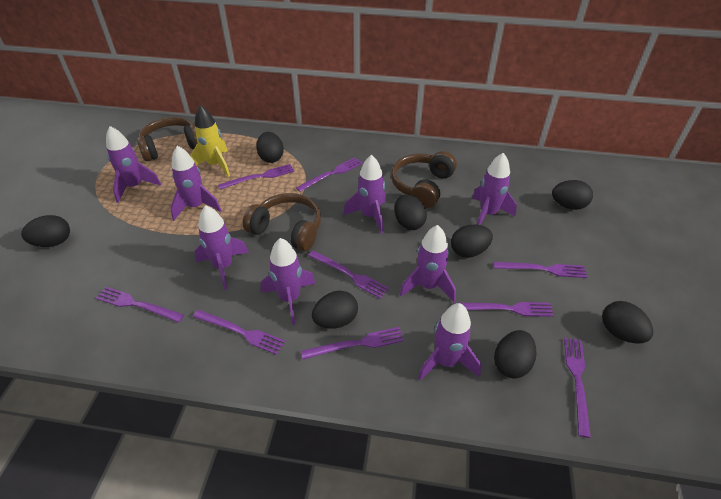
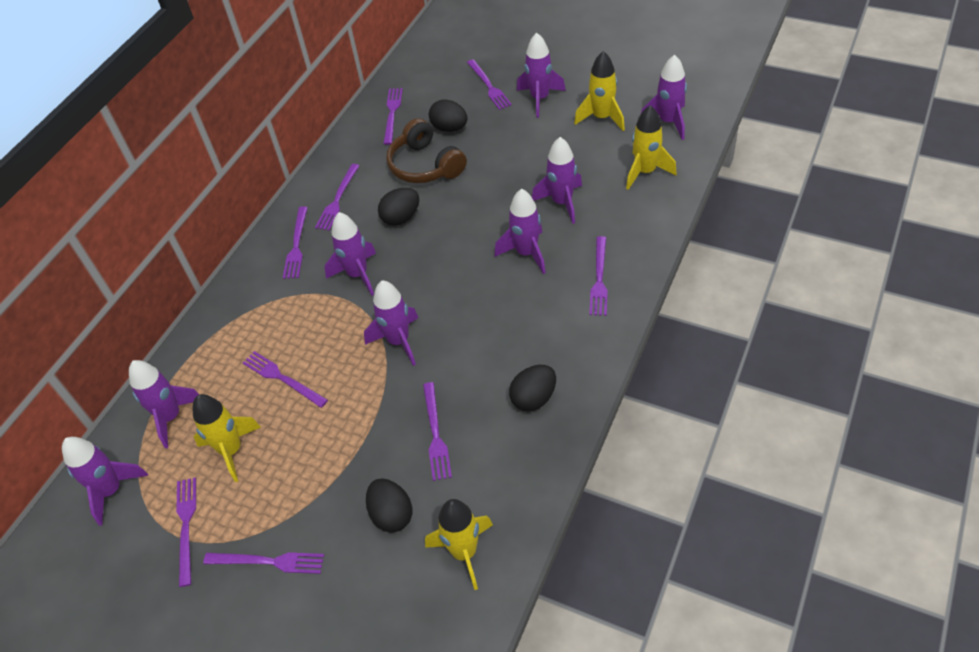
black egg: [21,215,70,247] [256,132,284,163] [312,291,358,329] [394,194,427,230] [451,224,493,258] [494,330,536,379] [552,180,593,210] [602,301,653,344] = 8 -> [366,478,412,533] [378,188,419,226] [429,99,467,132] [509,365,556,411] = 4
brown headphones: [137,117,198,161] [243,193,321,251] [391,151,457,208] = 3 -> [386,118,467,183] = 1
yellow rocket: [190,105,230,177] = 1 -> [193,394,261,482] [425,499,493,590] [574,51,625,131] [626,105,677,190] = 4

